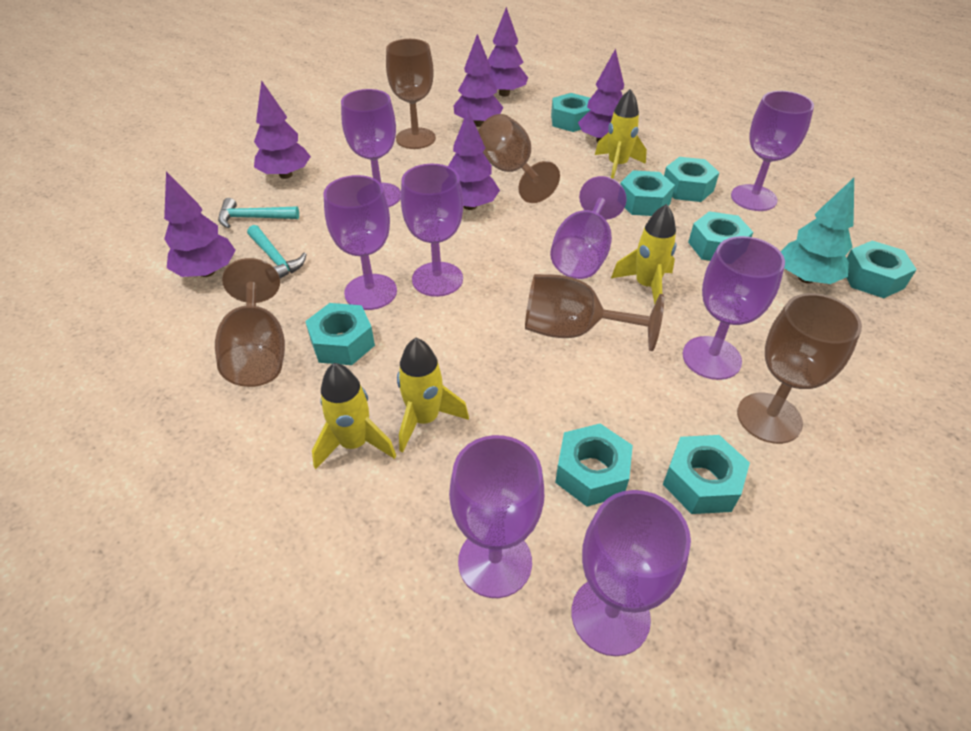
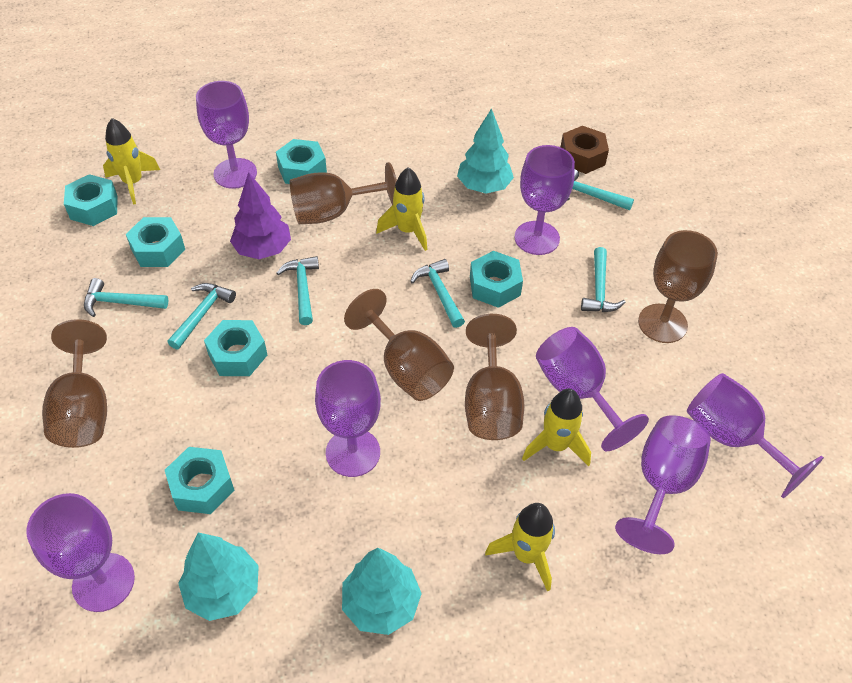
brown nut: none = 0 -> [561,126,609,174] = 1
purple goblet: [323,175,397,310] [341,89,401,208] [401,164,463,297] [449,435,544,598] [550,176,627,279] [571,490,691,656] [683,236,785,380] [731,91,814,211] = 8 -> [26,493,135,612] [196,81,257,189] [315,360,381,477] [515,145,575,255] [536,327,649,451] [615,415,711,554] [687,373,824,498] = 7
purple tree: [164,171,236,277] [254,80,311,179] [448,109,500,210] [453,34,503,127] [488,7,528,97] [578,48,624,142] = 6 -> [230,172,291,259] = 1
turquoise hammer: [218,198,299,228] [247,225,307,278] = 2 -> [84,278,168,317] [168,283,236,350] [276,256,319,325] [410,259,465,328] [568,169,634,211] [581,247,626,312] = 6
turquoise nut: [305,303,375,365] [551,93,590,132] [555,423,633,507] [620,170,675,216] [663,435,750,514] [664,157,719,202] [688,211,753,261] [846,241,917,298] = 8 -> [64,174,118,226] [126,217,185,267] [165,447,234,514] [204,320,267,376] [276,139,327,184] [470,251,523,308] = 6
turquoise tree: [780,178,854,284] = 1 -> [178,532,259,621] [342,548,422,635] [457,108,514,194] = 3

